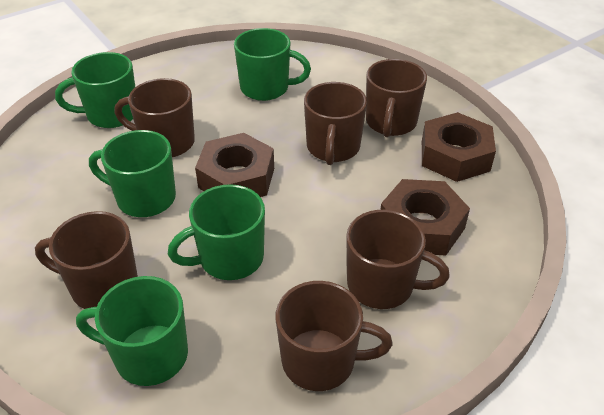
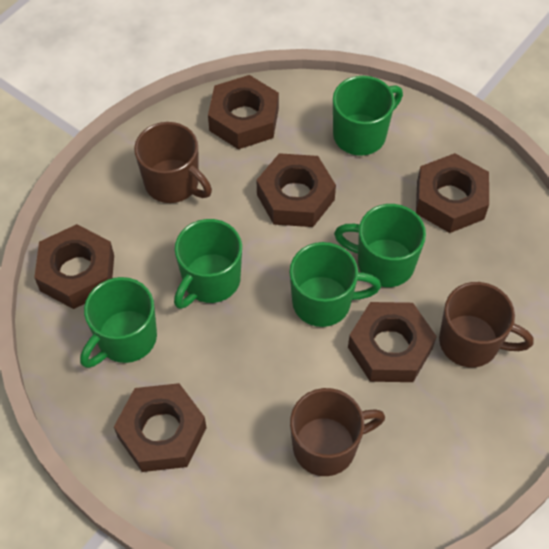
brown mug: [35,211,138,309] [114,78,195,158] [276,281,393,391] [304,82,367,165] [346,210,450,309] [366,59,427,137] = 6 -> [134,122,212,203] [290,388,385,476] [439,282,534,367] = 3
brown nut: [195,133,274,197] [380,179,470,256] [422,112,496,182] = 3 -> [34,224,114,309] [114,383,206,472] [208,75,279,149] [257,153,336,227] [348,302,437,382] [416,153,489,233] = 6

